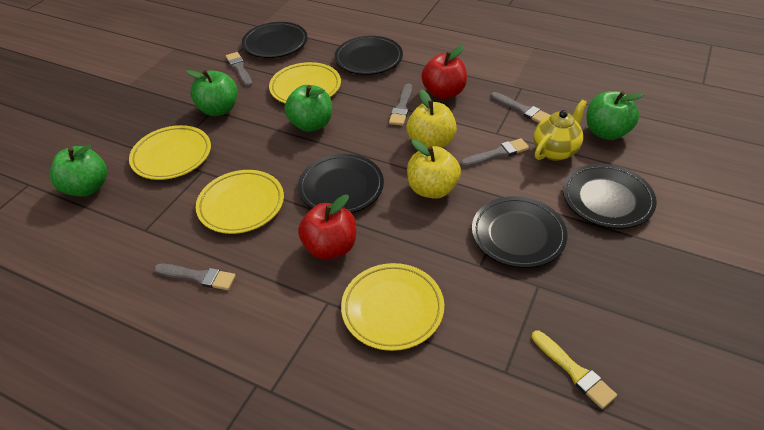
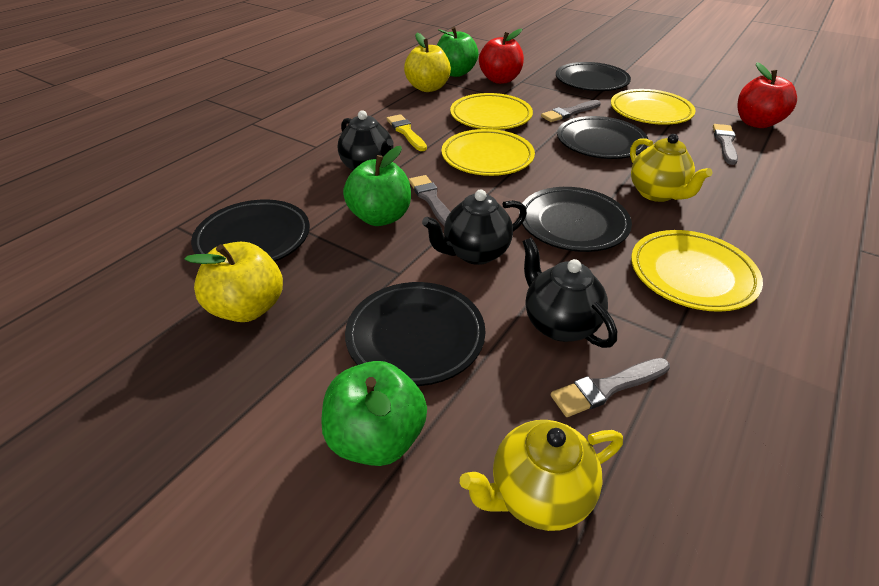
black teapot: none = 0 -> [338,110,394,171] [422,189,527,265] [522,237,617,348] = 3
green apple: [50,144,107,197] [186,70,237,116] [285,85,332,132] [587,91,644,140] = 4 -> [322,361,427,466] [343,146,411,226] [437,27,479,77] = 3
grey brush: [154,264,236,290] [226,52,252,87] [389,83,412,126] [461,138,529,167] [491,92,550,123] = 5 -> [409,175,450,226] [541,100,601,122] [551,358,670,417] [713,124,738,165] = 4
yellow teapot: [534,100,587,161] = 1 -> [460,420,623,531] [630,134,712,202] = 2

